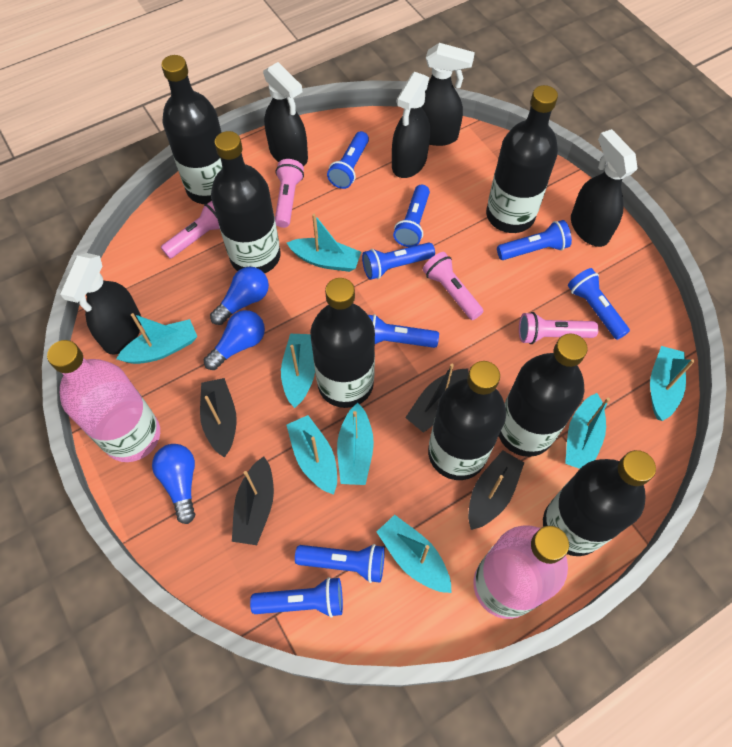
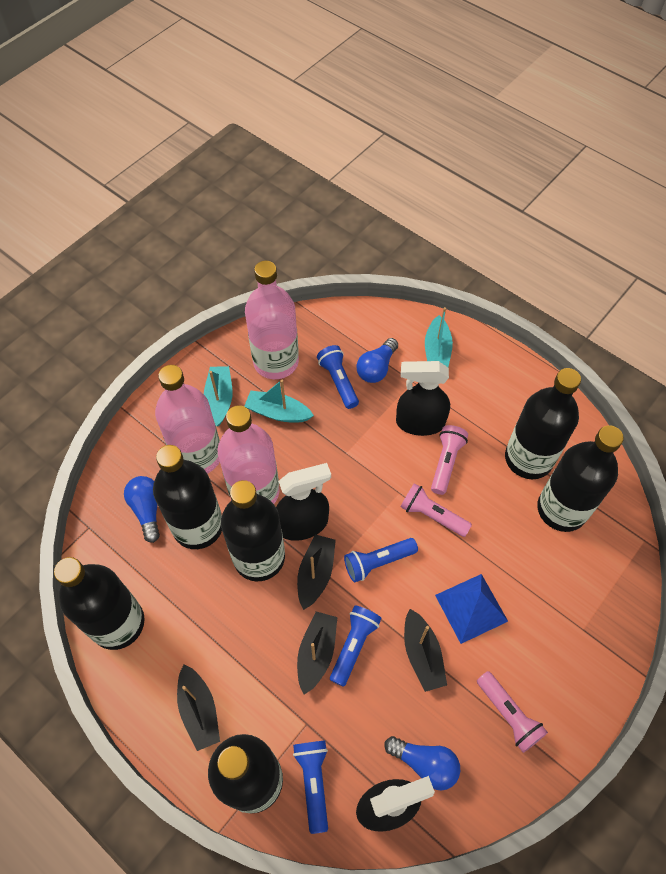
black bottle: [161,55,222,204] [211,131,280,274] [310,278,375,408] [428,361,506,480] [486,85,558,233] [499,334,588,457] [543,450,656,556] = 7 -> [54,557,145,650] [153,445,222,549] [208,734,283,814] [221,480,285,581] [505,368,581,479] [537,425,624,532] = 6
black spray bottle: [60,253,141,355] [263,62,308,166] [392,72,430,178] [422,43,475,146] [571,129,637,247] = 5 -> [276,463,331,541] [356,776,435,832] [396,361,450,436] = 3
blue flashlight: [250,577,343,618] [295,544,385,583] [327,131,369,189] [362,243,435,280] [368,314,439,348] [393,185,430,247] [497,220,572,260] [568,268,630,340] = 8 -> [293,740,328,834] [317,345,359,409] [330,605,382,687] [344,538,418,582] = 4
blue pyramid: none = 0 -> [435,574,508,644] = 1
pink bottle: [47,340,160,462] [473,525,569,619] = 2 -> [155,365,220,474] [218,405,280,504] [245,261,299,379] = 3
pink flashlight: [161,201,220,259] [275,159,304,228] [423,252,483,320] [519,312,599,344] = 4 -> [400,483,472,537] [431,425,468,495] [477,671,548,753] = 3
turquoise boat: [116,313,197,364] [281,334,315,408] [286,415,337,495] [287,214,361,272] [337,403,374,485] [377,515,452,593] [565,393,610,469] [650,346,695,421] = 8 -> [204,366,233,426] [244,380,314,422] [425,307,453,367] = 3

